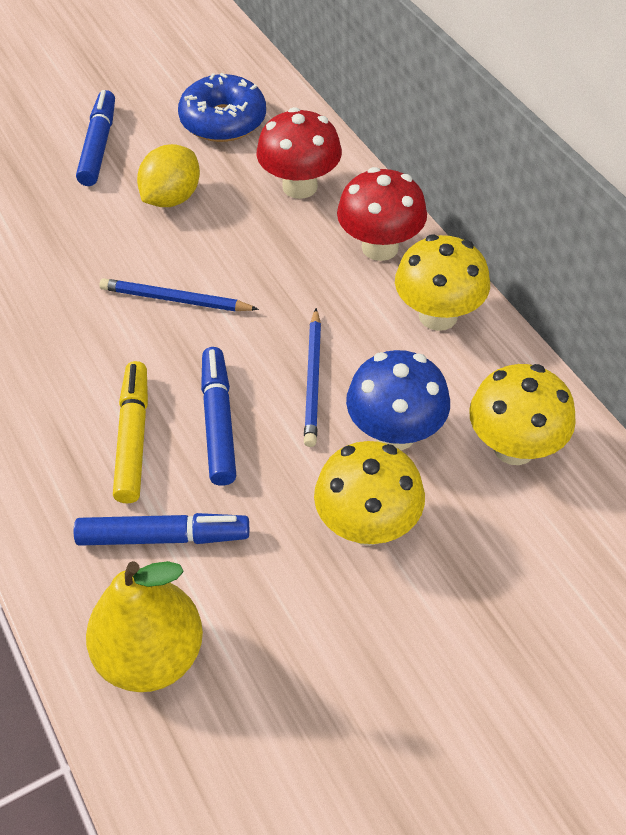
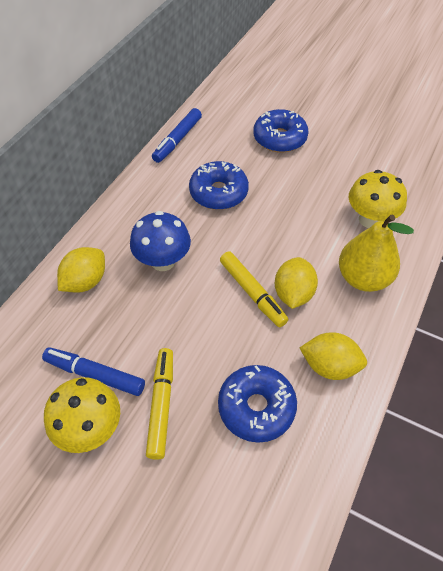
blue donut: [178,73,266,142] = 1 -> [189,161,249,210] [218,365,297,443] [253,109,309,153] = 3
blue marker: [74,513,249,546] [76,90,115,186] [201,347,236,486] = 3 -> [42,347,145,396] [152,108,202,163] = 2
blue pencil: [99,278,259,312] [304,308,321,447] = 2 -> none = 0
red mushroom: [257,107,342,199] [337,167,427,261] = 2 -> none = 0
yellow lemon: [137,144,200,207] = 1 -> [57,247,105,293] [275,257,318,309] [300,332,367,380] = 3
yellow marker: [113,361,148,503] = 1 -> [146,348,173,460] [220,251,288,327] = 2
yellow mushroom: [314,441,425,546] [395,234,490,331] [469,364,576,465] = 3 -> [44,377,120,453] [349,170,407,228] = 2

